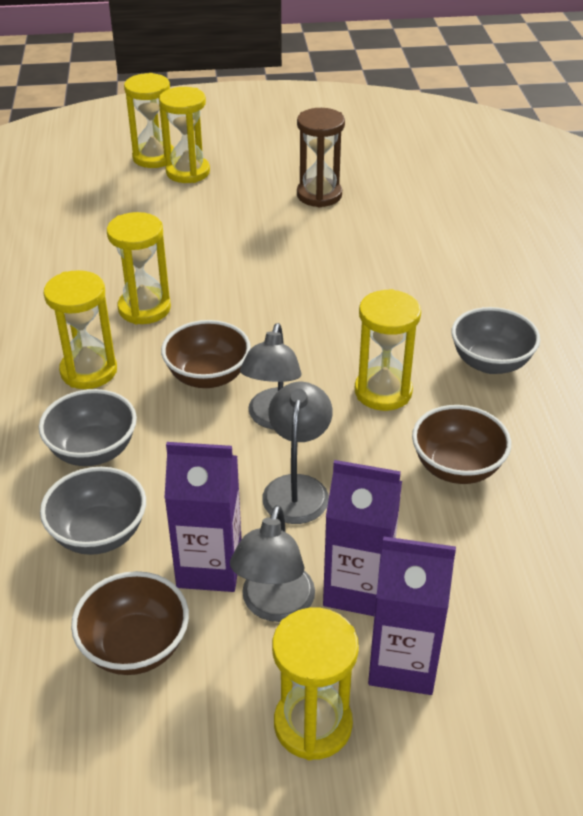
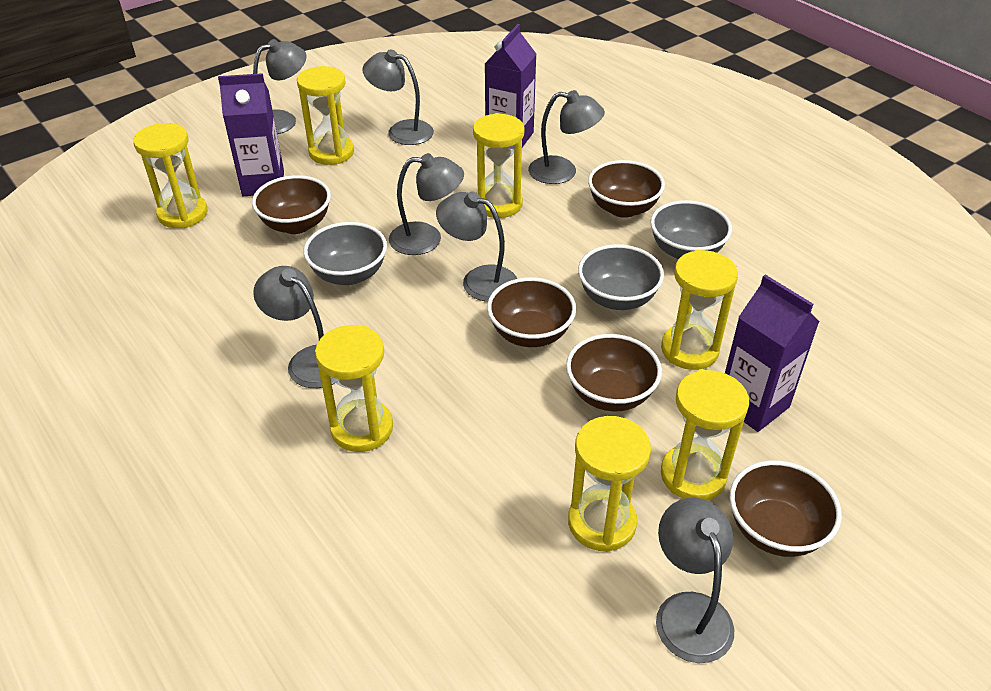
brown bowl: [71,571,189,675] [161,320,251,388] [412,405,511,484] = 3 -> [252,175,331,234] [487,277,576,347] [566,334,662,411] [588,160,665,218] [729,460,842,557] = 5
brown hourglass: [297,108,345,207] = 1 -> none = 0
grey lamp: [230,505,315,622] [240,323,301,430] [262,382,333,524] = 3 -> [253,39,307,134] [253,266,335,388] [363,49,434,145] [389,153,464,255] [436,192,517,302] [528,90,605,184] [656,498,734,663] = 7
yellow hourglass: [43,270,117,389] [107,212,171,324] [124,73,174,168] [159,87,210,183] [272,608,359,760] [355,289,421,411] = 6 -> [133,123,208,228] [297,66,354,165] [315,325,393,452] [473,113,525,218] [568,416,651,552] [661,250,738,370] [661,370,749,500] = 7

